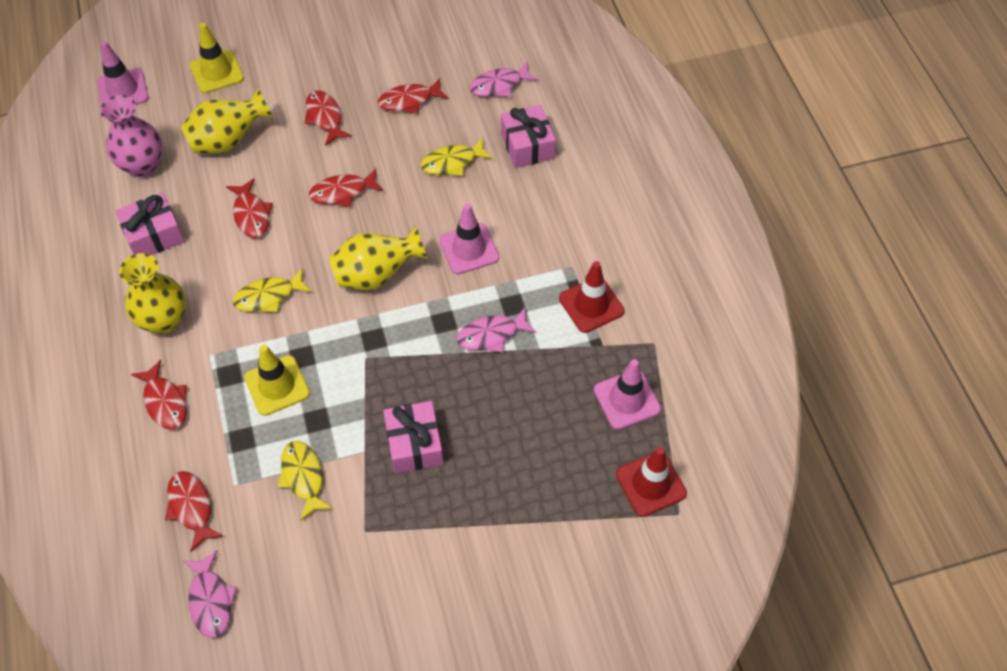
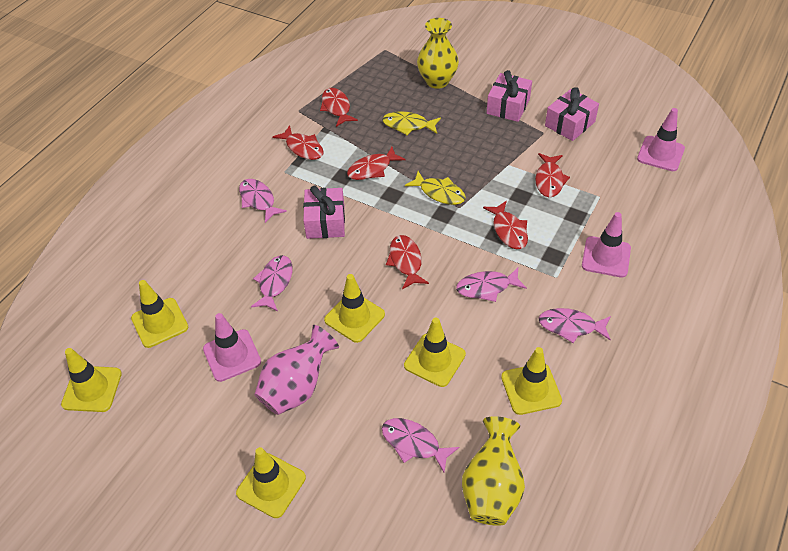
pink fish: [183,550,237,638] [457,308,537,353] [469,61,538,97] = 3 -> [239,179,287,223] [251,255,293,311] [382,418,459,472] [456,268,527,302] [538,308,611,343] = 5
red traffic cone: [559,261,624,333] [616,447,687,517] = 2 -> none = 0
yellow fish: [233,268,312,313] [278,441,333,521] [421,137,493,176] = 3 -> [382,111,441,135] [405,171,466,205] = 2
yellow traffic cone: [190,23,244,93] [244,345,310,416] = 2 -> [61,348,122,412] [131,280,188,348] [236,447,306,518] [324,274,385,343] [404,318,466,387] [501,347,562,415] = 6
yellow vase: [119,253,186,334] [181,88,273,154] [329,226,428,290] = 3 -> [417,18,459,89] [462,416,525,526] = 2

